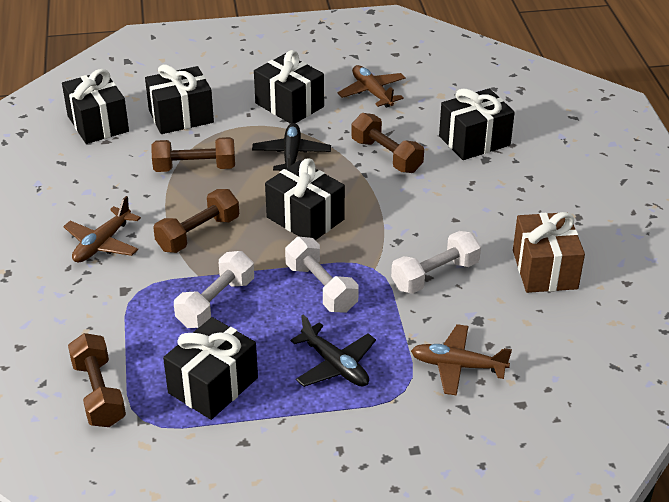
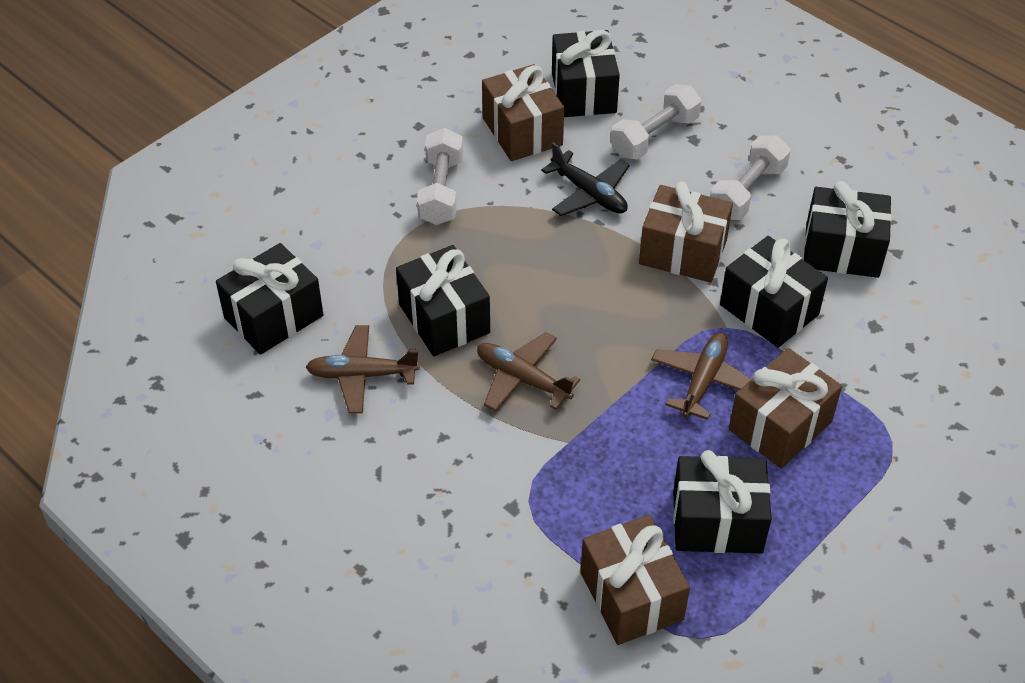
black plane: [252,123,331,171] [291,315,376,387] = 2 -> [541,142,630,216] = 1
brown dumbbell: [68,333,126,427] [151,137,235,172] [153,189,239,253] [351,113,424,173] = 4 -> none = 0
brown gift: [513,212,585,293] = 1 -> [482,64,564,161] [580,515,690,645] [639,182,733,283] [729,348,842,469] = 4

